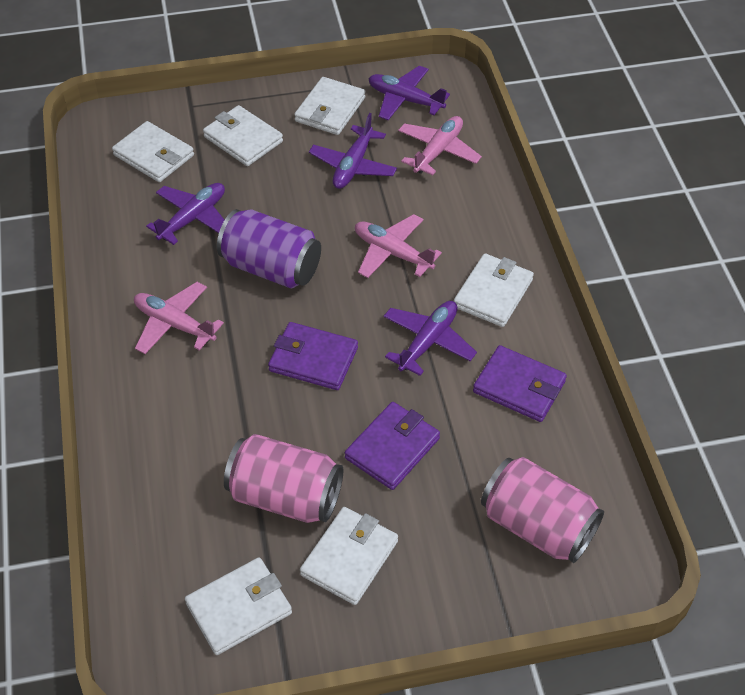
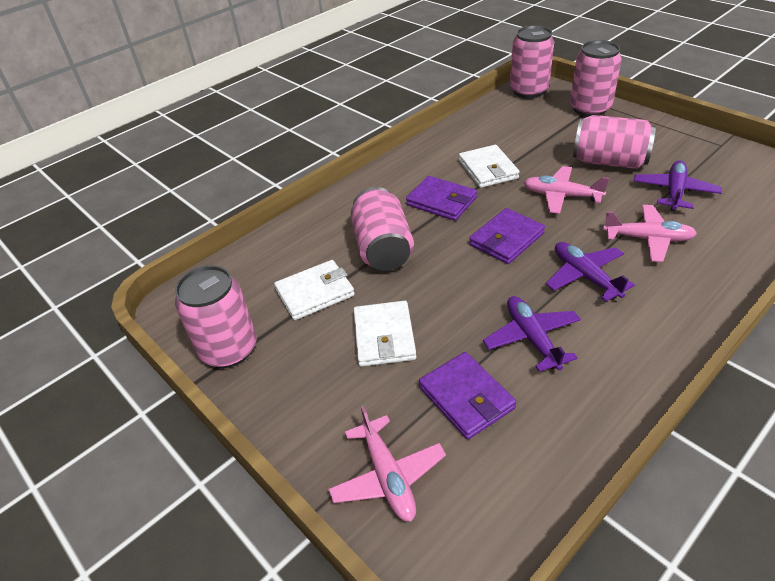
pink can: [224,434,343,523] [481,457,604,563] = 2 -> [175,265,257,368] [350,187,414,271] [510,25,554,98] [570,40,622,117] [573,115,656,169] = 5
purple can: [217,209,321,288] = 1 -> none = 0
purple plane: [146,183,225,245] [309,113,397,189] [368,66,450,120] [384,301,477,376] = 4 -> [483,296,581,372] [546,242,635,301] [634,160,722,211] = 3
white wallet: [112,121,194,182] [185,557,292,655] [203,105,283,166] [294,77,365,135] [300,507,398,605] [454,254,534,327] = 6 -> [274,260,355,320] [353,301,416,367] [459,145,520,188] = 3

